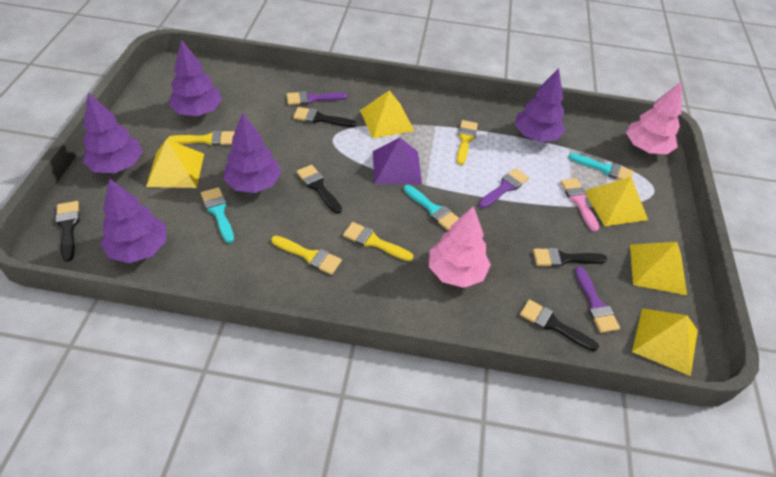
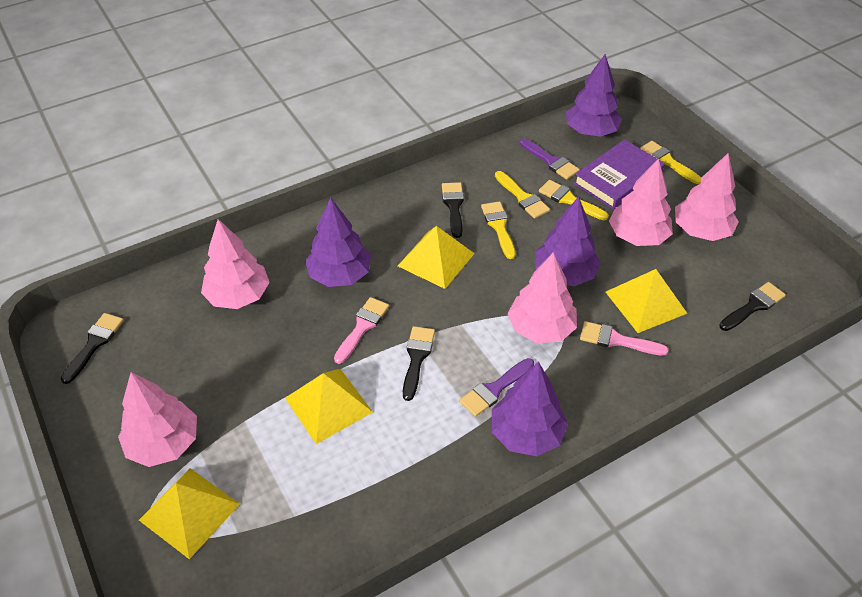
black brush: [56,201,80,262] [293,107,356,127] [296,165,342,214] [520,299,599,351] [533,248,607,267] = 5 -> [61,313,124,384] [403,326,435,401] [442,182,464,238] [719,282,786,331] = 4
pink brush: [560,178,599,232] = 1 -> [334,297,389,364] [580,321,669,356] = 2
pink tree: [429,206,491,288] [626,82,682,154] = 2 -> [118,372,197,467] [201,219,270,309] [508,252,577,343] [609,158,673,246] [675,153,739,241] = 5
purple book: none = 0 -> [574,139,665,209] = 1
purple brush: [287,91,348,105] [478,168,529,208] [575,266,620,333] = 3 -> [459,358,534,417] [520,139,580,180] = 2
purple pyramid: [373,137,422,184] = 1 -> none = 0
purple tree: [83,93,143,173] [101,178,167,263] [169,39,222,116] [223,113,281,193] [515,68,565,142] = 5 -> [305,197,371,287] [492,362,568,456] [535,196,601,286] [566,54,622,137] = 4
turquoise brush: [201,187,234,243] [404,185,459,231] [568,153,634,180] = 3 -> none = 0
yellow pyramid: [146,139,204,188] [360,90,414,138] [585,177,648,226] [630,242,687,295] [632,308,698,376] = 5 -> [139,468,240,559] [285,369,373,444] [398,226,475,289] [606,269,688,333] = 4

